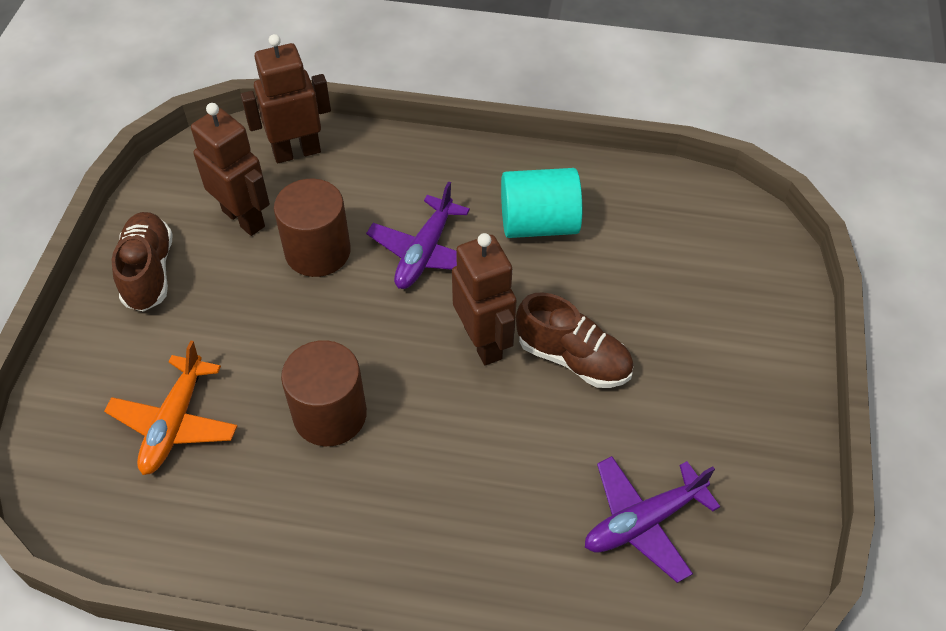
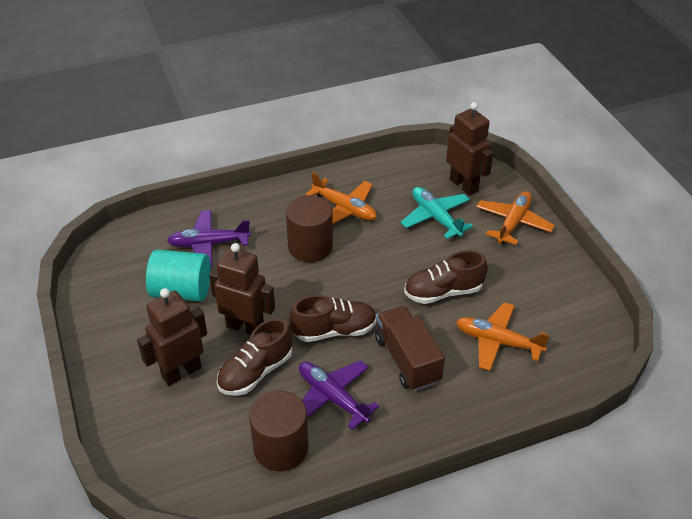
brown shoe: [112,212,173,312] [516,292,633,388] = 2 -> [217,318,292,396] [289,295,376,342] [404,250,488,304] = 3
brown truck: none = 0 -> [375,305,445,391] = 1
orange plane: [104,340,237,475] = 1 -> [305,172,377,224] [456,302,550,371] [476,191,555,245] = 3
turquoise plane: none = 0 -> [400,187,473,239] = 1

